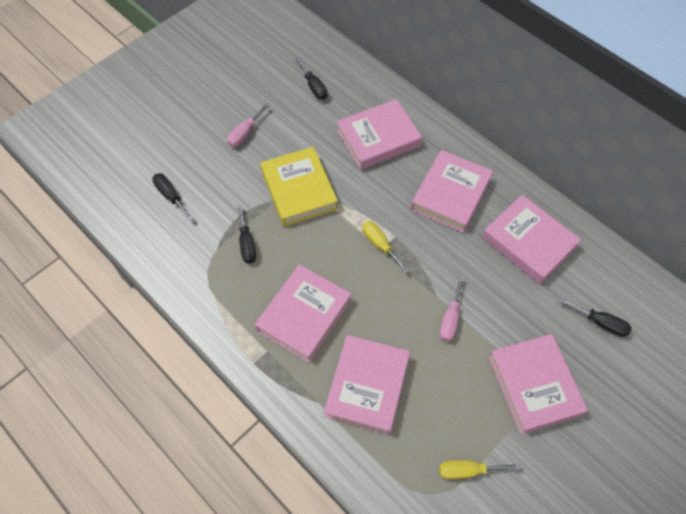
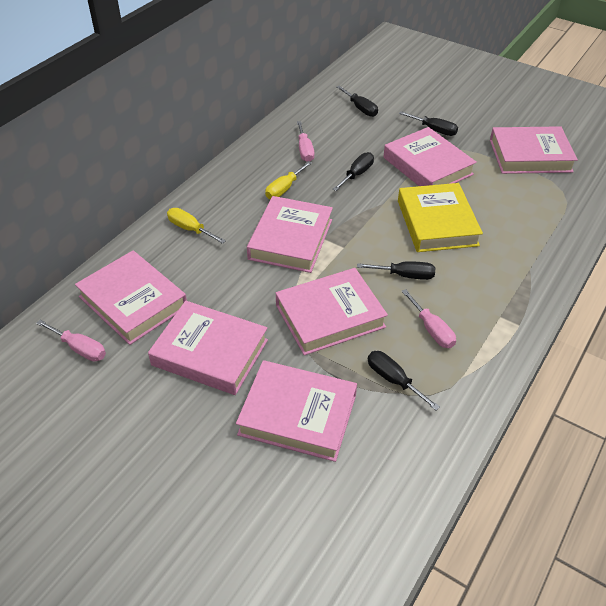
black screwdriver: [152,173,193,221] [237,204,256,264] [295,57,328,100] [559,298,631,337] = 4 -> [333,152,374,191] [336,86,378,117] [357,261,435,280] [368,351,440,410] [399,111,458,136] = 5
pink book: [255,264,351,363] [324,335,410,435] [337,99,422,170] [411,150,493,233] [482,195,581,284] [489,334,588,434] = 6 -> [75,251,187,345] [148,301,268,395] [236,360,357,462] [247,196,333,273] [276,268,388,355] [383,127,477,186] [490,126,578,174] = 7
pink screwdriver: [227,103,269,147] [439,276,464,342] = 2 -> [36,320,106,362] [297,121,314,162] [401,289,456,348] = 3

